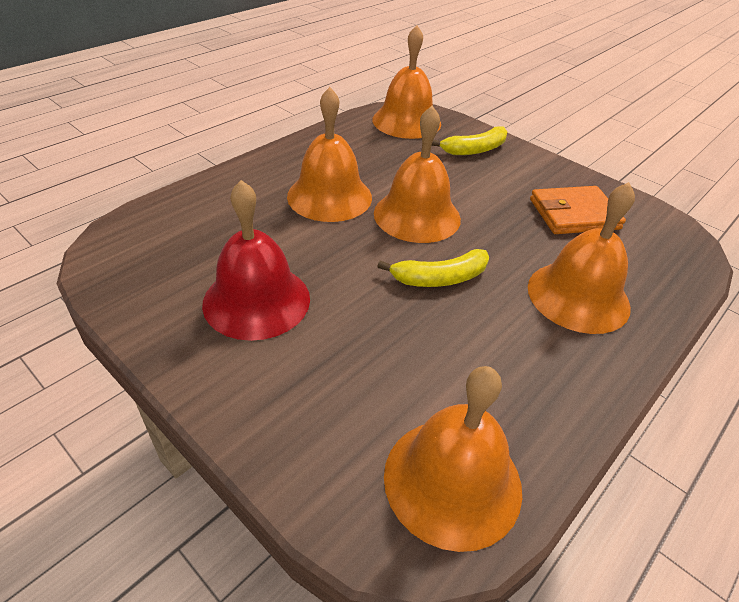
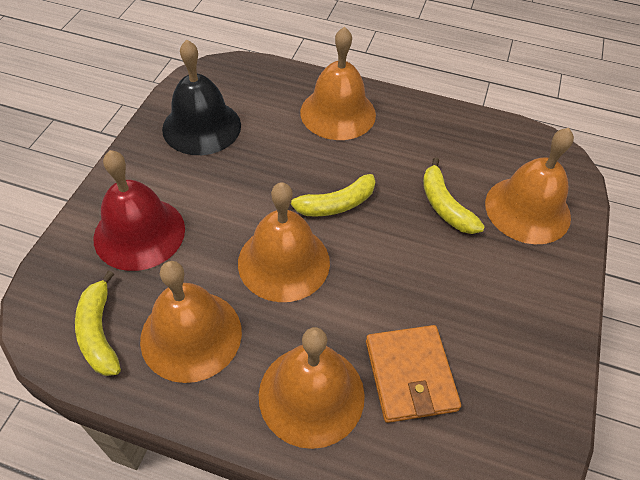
black bell: none = 0 -> [162,40,241,155] = 1
yellow banana: [377,249,489,287] [432,126,508,155] = 2 -> [75,270,121,376] [290,174,375,217] [423,157,485,234] = 3

